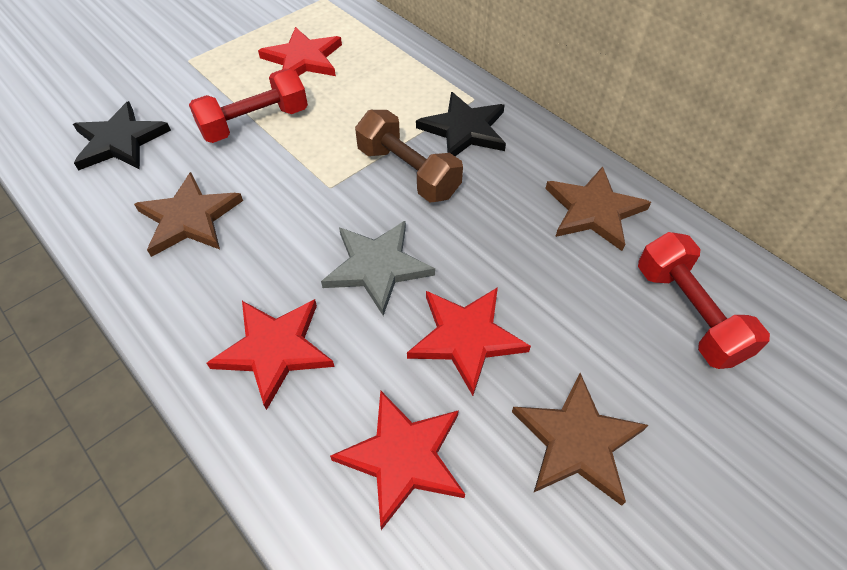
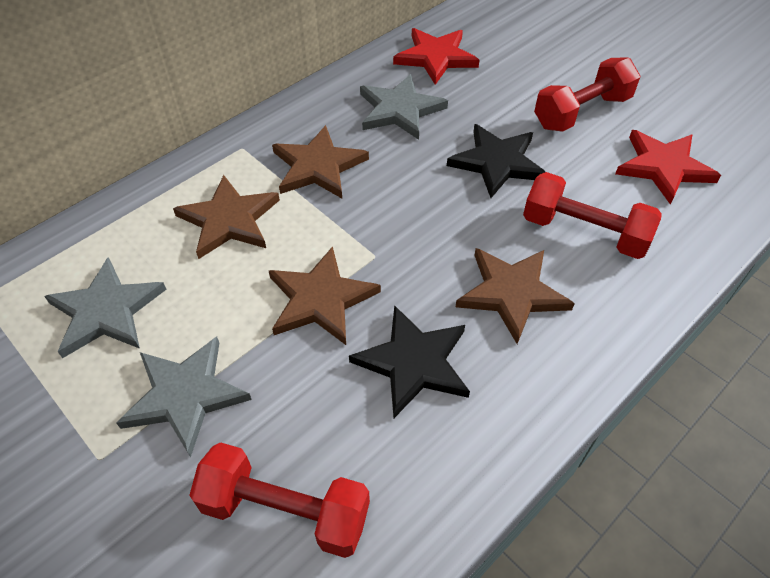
brown dumbbell: [355,110,463,202] = 1 -> none = 0
brown star: [134,172,243,257] [512,373,648,506] [545,166,651,251] = 3 -> [173,175,280,259] [268,246,381,345] [272,125,369,198] [456,248,575,344] = 4
grey star: [321,220,435,316] = 1 -> [44,257,167,358] [116,337,252,457] [360,74,448,140] = 3
red dumbbell: [189,69,308,143] [638,232,770,369] = 2 -> [189,442,370,558] [523,172,662,259] [534,58,640,132] = 3
red star: [207,299,335,410] [258,27,342,76] [330,390,465,530] [407,287,531,396] = 4 -> [393,28,479,85] [615,130,721,204] = 2

